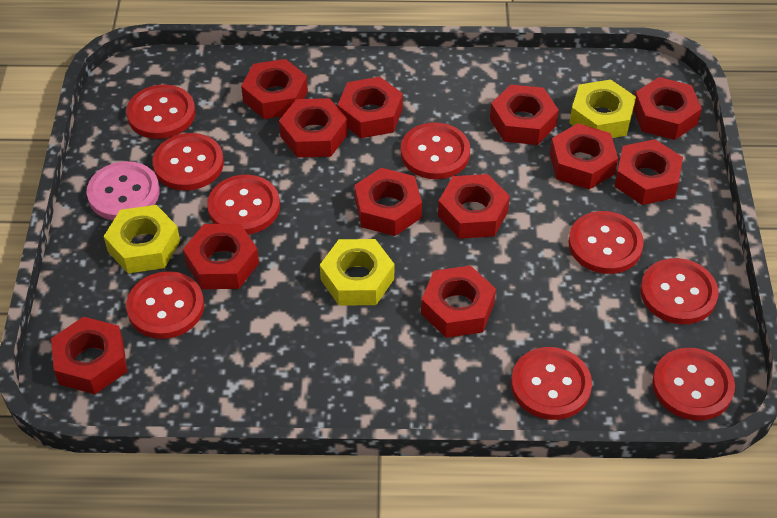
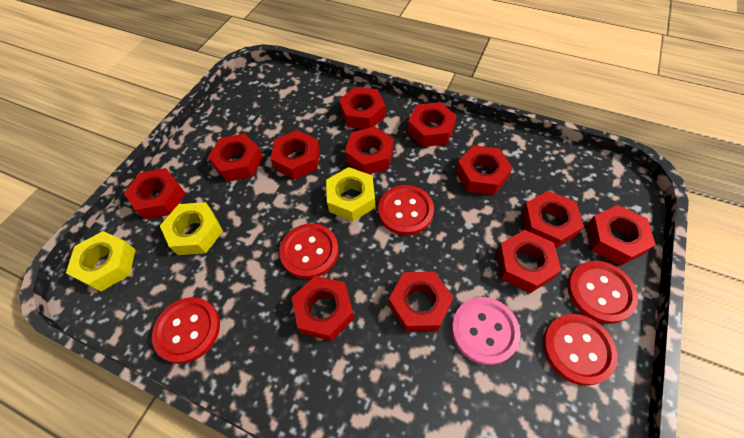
red button: [126,84,195,139] [126,271,204,339] [153,133,224,191] [207,175,280,235] [401,122,470,179] [511,347,592,420] [568,211,644,274] [640,258,719,324] [652,348,735,421] = 9 -> [152,297,220,364] [279,223,339,279] [378,185,434,235] [543,314,618,386] [567,261,638,324] = 5

